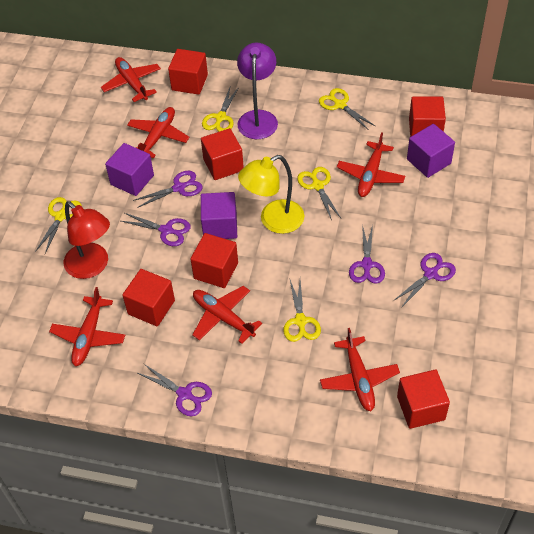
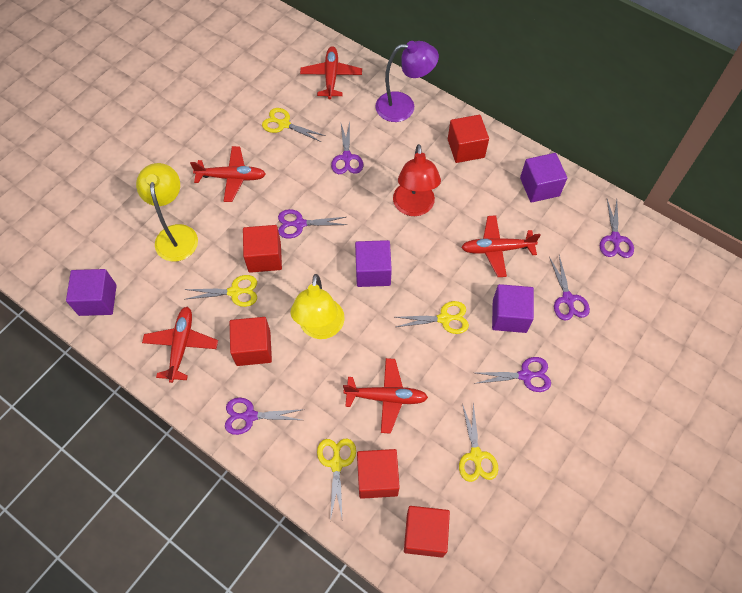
purple cube: [105,143,154,196] [201,192,237,239] [407,124,455,178] = 3 -> [66,269,117,316] [355,240,392,287] [492,284,534,333] [520,153,567,203] = 4
purple scissors: [121,213,191,246] [133,171,203,208] [138,364,212,416] [349,224,385,284] [393,253,456,308] = 5 -> [225,398,304,435] [278,209,347,239] [331,121,364,174] [474,357,551,392] [549,255,590,321] [600,199,634,258] = 6
red cube: [122,269,175,326] [168,49,208,95] [191,233,238,288] [201,128,244,180] [397,370,450,429] [409,97,446,137] = 6 -> [230,317,272,366] [243,225,282,273] [357,449,400,499] [404,506,450,558] [448,115,489,163] = 5
red plane: [49,287,125,366] [101,57,161,102] [127,107,189,158] [192,286,262,344] [320,328,400,411] [337,132,405,197] = 6 -> [142,307,218,383] [190,146,266,202] [300,46,362,99] [343,358,428,434] [461,215,541,277] = 5
yellow lamp: [238,155,304,234] = 1 -> [136,163,198,262] [291,274,344,339] = 2

